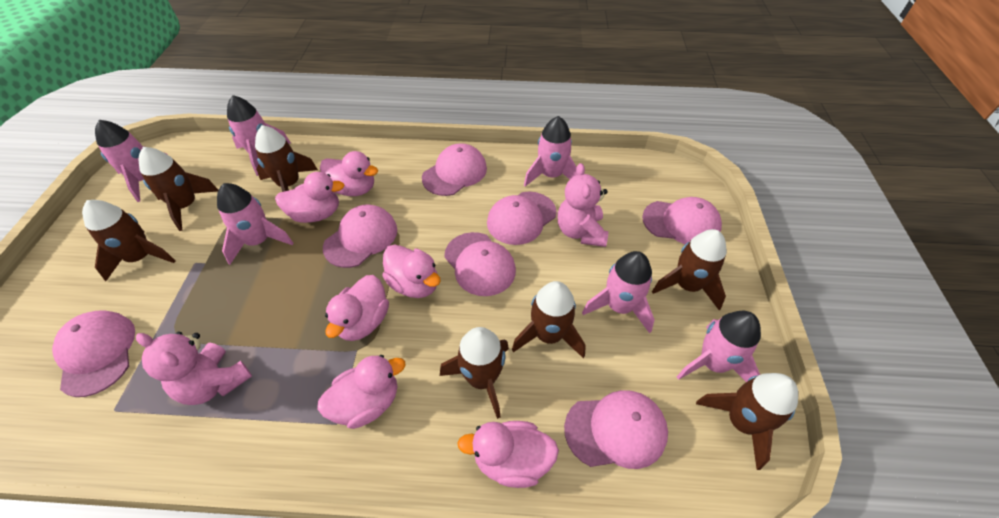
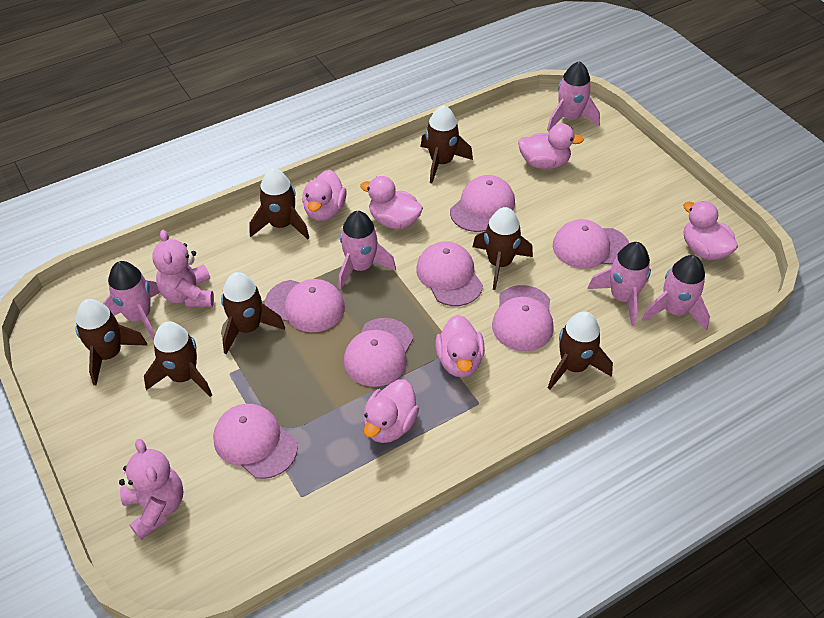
pink rocket: [95,120,167,202] [217,183,294,265] [227,95,291,176] [524,116,577,187] [582,251,655,333] [677,311,761,382] = 6 -> [103,261,160,340] [338,211,396,290] [547,61,600,132] [587,242,651,326] [642,255,710,331] = 5

